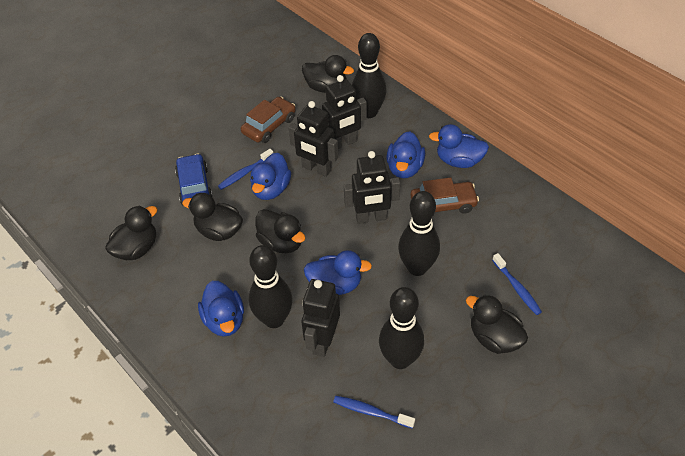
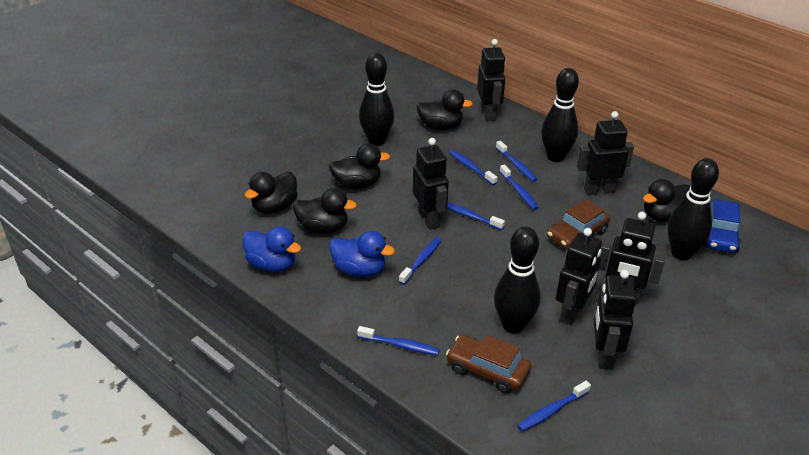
black robot: [289,101,338,177] [301,279,340,357] [322,75,367,149] [344,151,400,224] = 4 -> [413,138,449,230] [477,39,506,121] [556,228,602,325] [577,111,634,195] [594,270,637,370] [599,212,665,304] = 6
blue duck: [198,281,244,337] [250,153,291,200] [304,250,372,295] [386,131,425,178] [429,124,489,168] = 5 -> [242,226,301,272] [329,231,395,277] = 2
blue toothbrush: [218,149,273,190] [333,396,415,428] [492,253,542,315] = 3 -> [357,326,440,355] [399,237,442,285] [446,202,505,230] [450,150,497,185] [496,141,538,182] [499,165,539,210] [517,381,591,432] = 7

